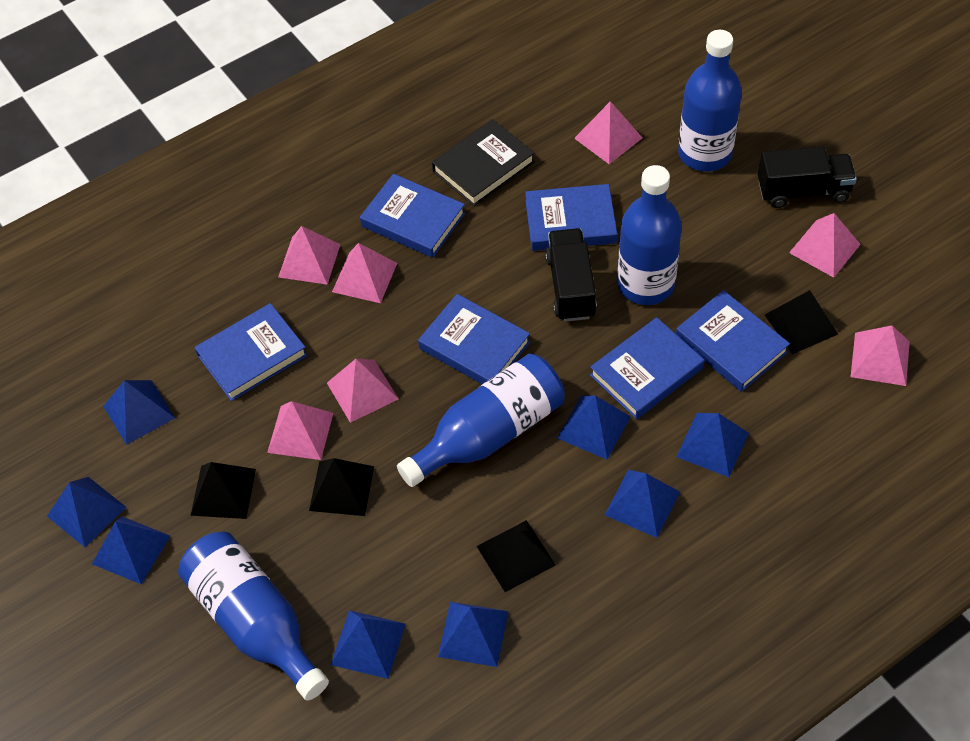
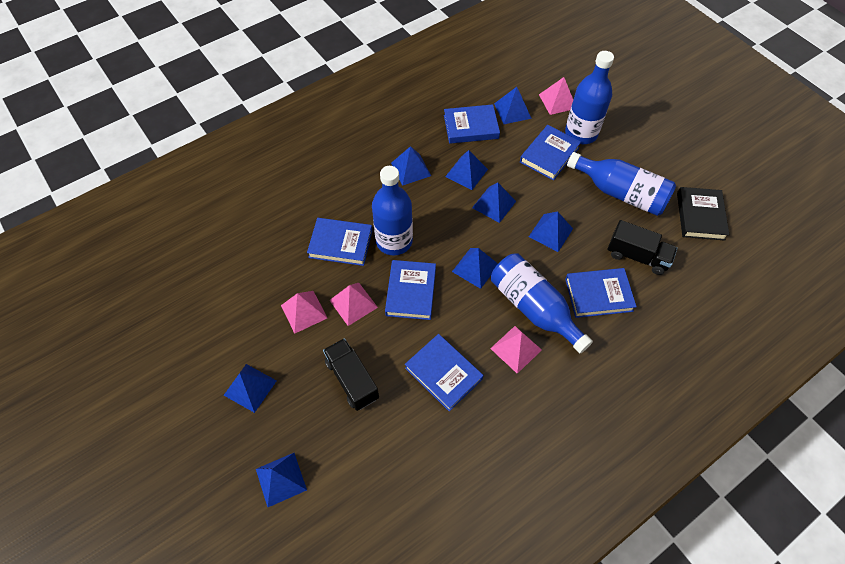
black pyramid: [190,462,256,519] [309,458,374,516] [477,520,556,592] [765,290,838,354] = 4 -> none = 0
pink pyramid: [267,401,333,460] [278,226,341,285] [327,359,398,423] [332,243,397,303] [574,101,643,164] [789,213,861,278] [851,325,910,386] = 7 -> [281,291,327,334] [329,283,378,326] [490,326,542,374] [539,77,573,115] = 4

